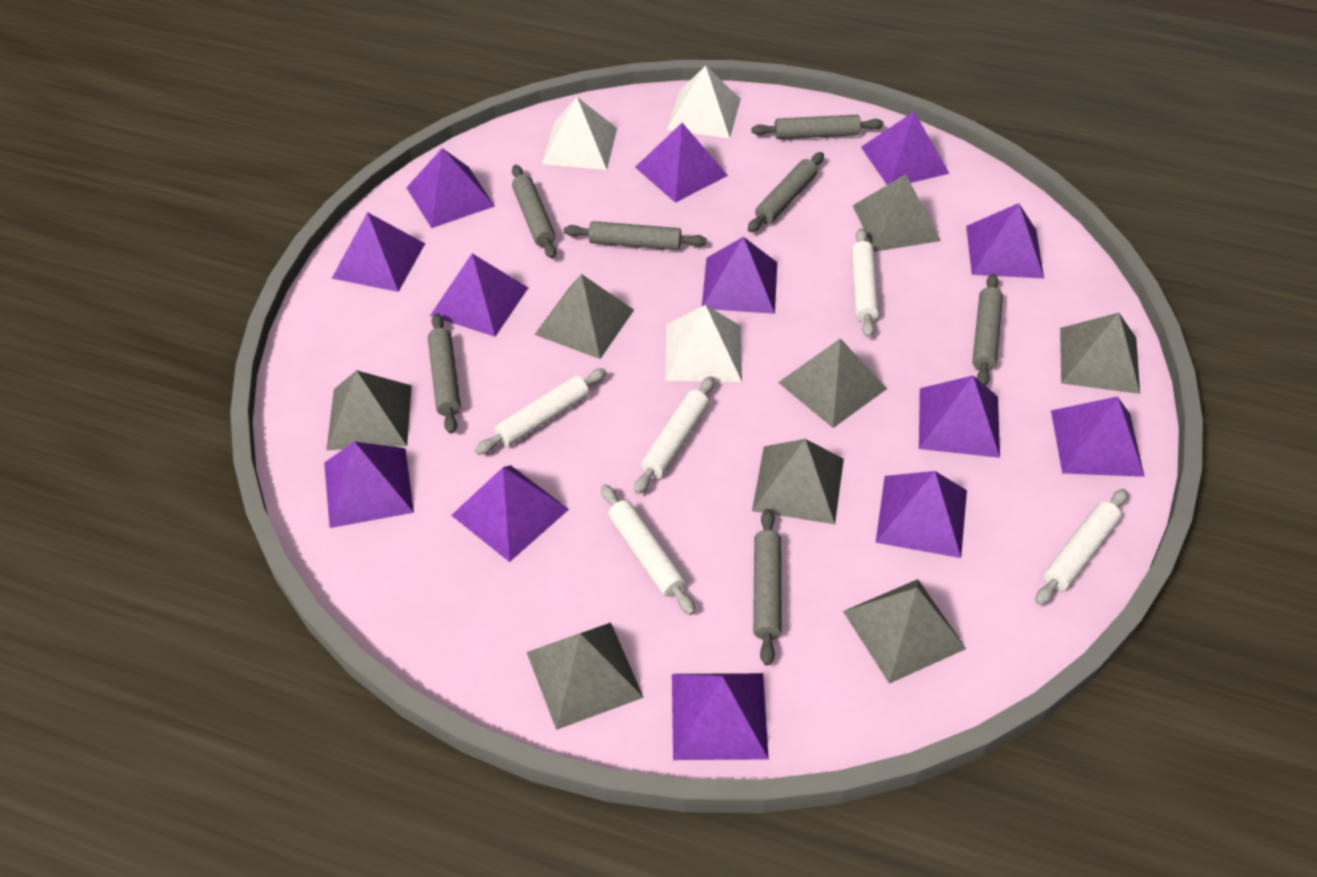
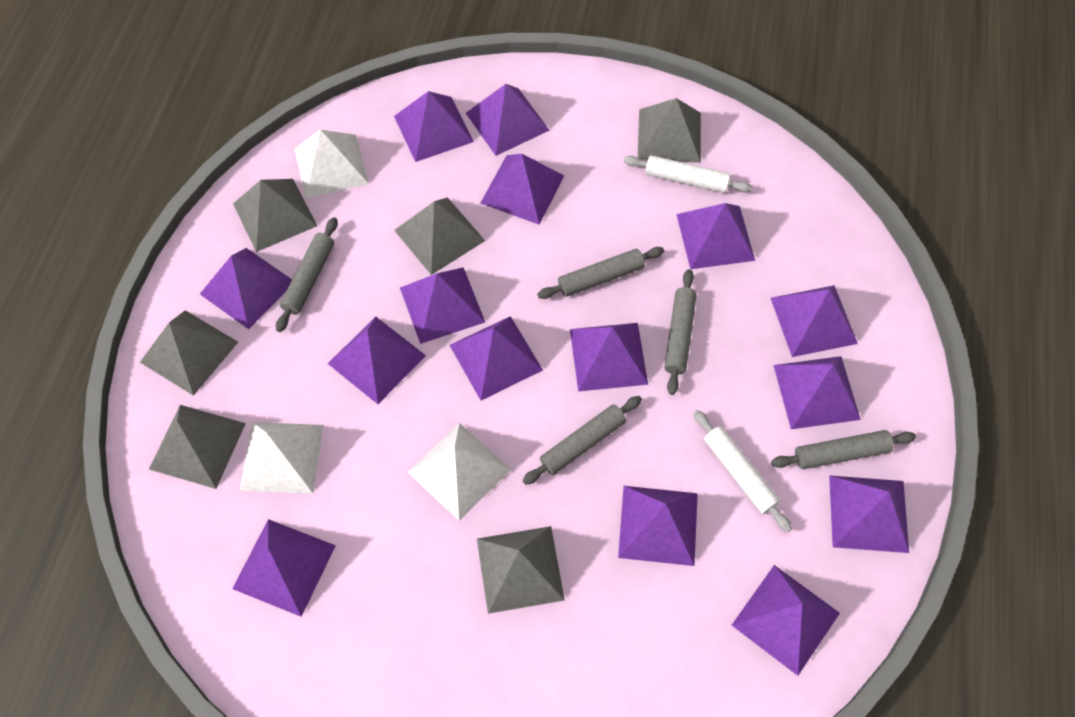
grey pyramid: [326,370,412,450] [527,623,644,730] [534,274,634,359] [752,439,844,524] [778,338,887,428] [843,579,966,684] [853,174,941,252] [1060,313,1140,394] = 8 -> [140,310,238,396] [149,405,246,489] [233,179,317,252] [394,197,485,275] [477,526,565,614] [638,98,701,163] = 6
grey rolling pin: [428,313,461,434] [512,165,556,259] [564,221,707,250] [748,152,824,232] [751,115,883,139] [753,509,782,666] [972,274,1003,385] = 7 -> [276,217,338,332] [523,396,642,485] [537,247,664,299] [664,269,697,395] [771,430,916,469] = 5
purple pyramid: [324,442,414,528] [332,212,425,292] [406,148,495,228] [430,254,528,337] [451,465,569,562] [635,123,728,203] [672,673,769,760] [702,237,777,314] [861,112,950,185] [876,471,967,558] [919,376,1000,458] [966,203,1044,278] [1051,396,1145,477] = 13 -> [200,248,292,329] [232,519,336,617] [328,317,426,404] [394,91,474,162] [400,267,485,344] [450,316,543,401] [466,84,550,156] [481,154,564,225] [570,323,648,391] [618,486,698,566] [676,203,755,269] [732,565,840,676] [771,285,858,357] [774,356,861,429] [829,475,909,553] = 15
white rolling pin: [475,368,606,455] [601,484,695,615] [634,376,714,494] [851,228,879,337] [1036,489,1128,605] = 5 -> [624,155,753,193] [694,410,792,532] = 2

